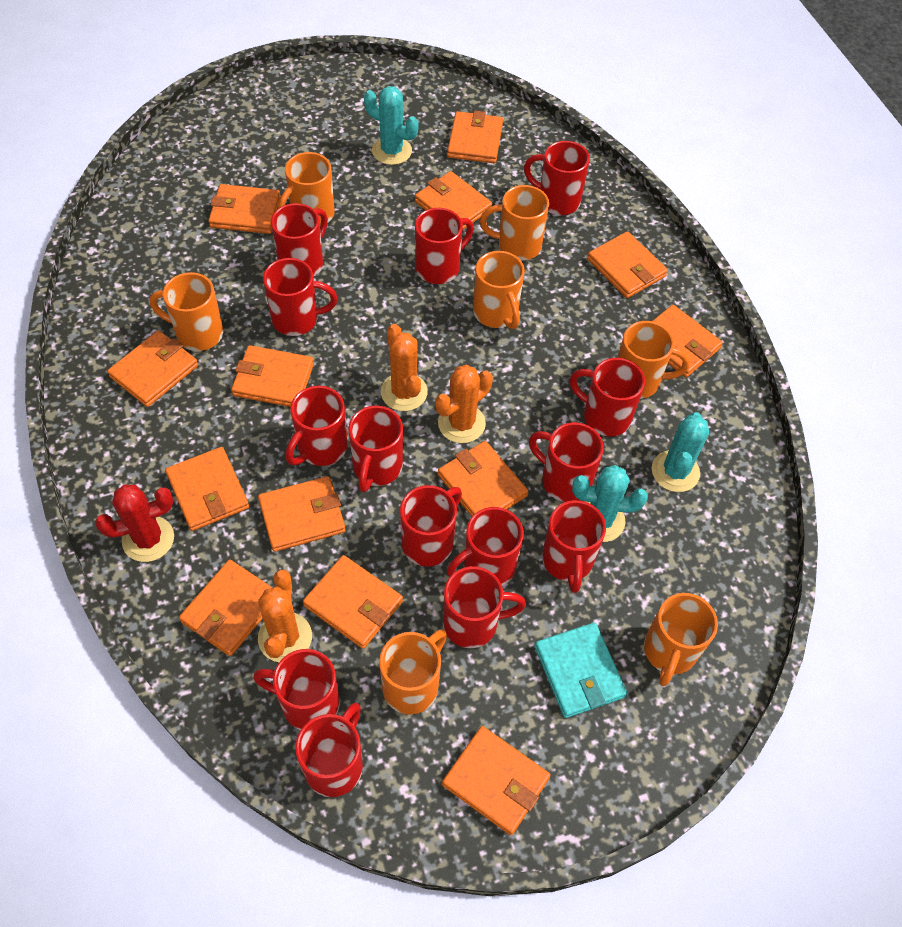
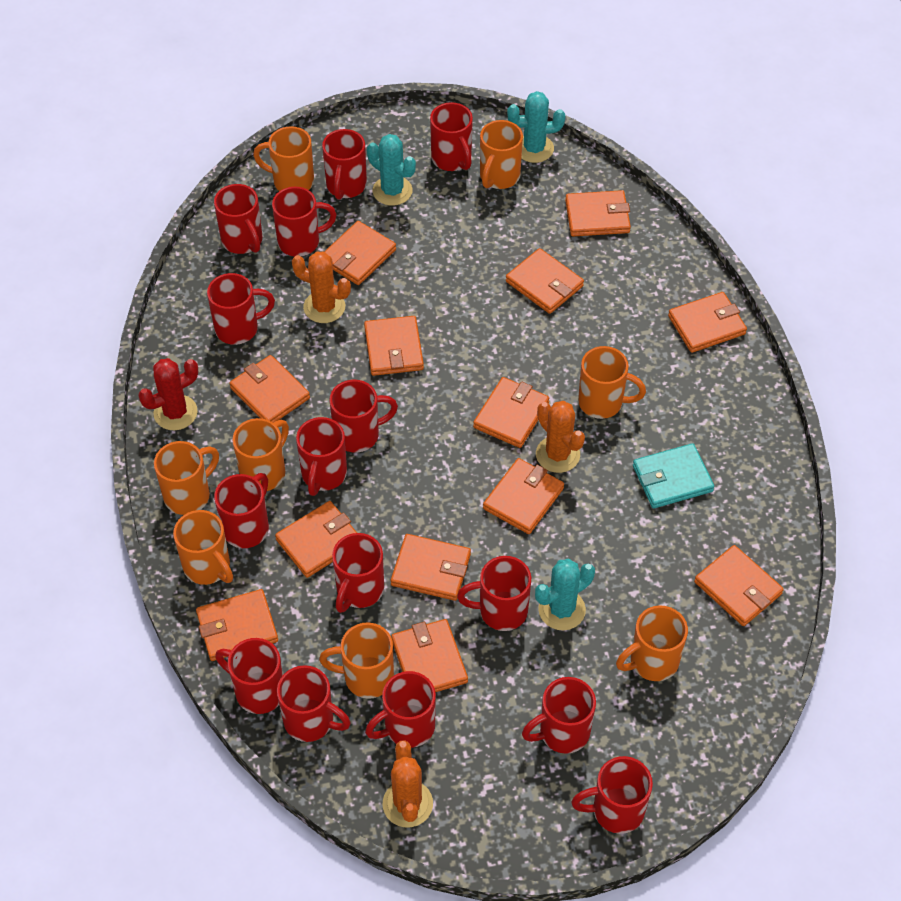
orange mug: [150,272,223,351] [278,152,334,225] [379,629,447,714] [473,251,525,329] [480,185,549,261] [618,321,690,399] [644,593,718,686] = 7 -> [154,441,219,515] [173,510,233,585] [232,418,289,491] [253,126,314,191] [319,622,394,699] [480,120,523,189] [578,346,646,419] [616,605,688,681] = 8
red mug: [253,649,340,730] [263,258,338,336] [271,203,328,277] [285,386,348,466] [295,702,363,797] [349,406,403,492] [400,485,462,567] [415,208,474,284] [443,566,526,648] [447,507,524,586] [524,141,590,215] [529,422,604,502] [542,500,606,593] [570,358,645,436] = 14 -> [207,273,275,345] [214,184,262,254] [214,473,269,548] [215,638,283,714] [272,187,337,257] [277,665,351,742] [296,417,347,496] [322,129,367,200] [329,380,398,453] [332,533,384,613] [365,671,436,748] [430,102,473,171] [457,556,531,631] [522,677,596,754] [571,756,653,834] = 15

